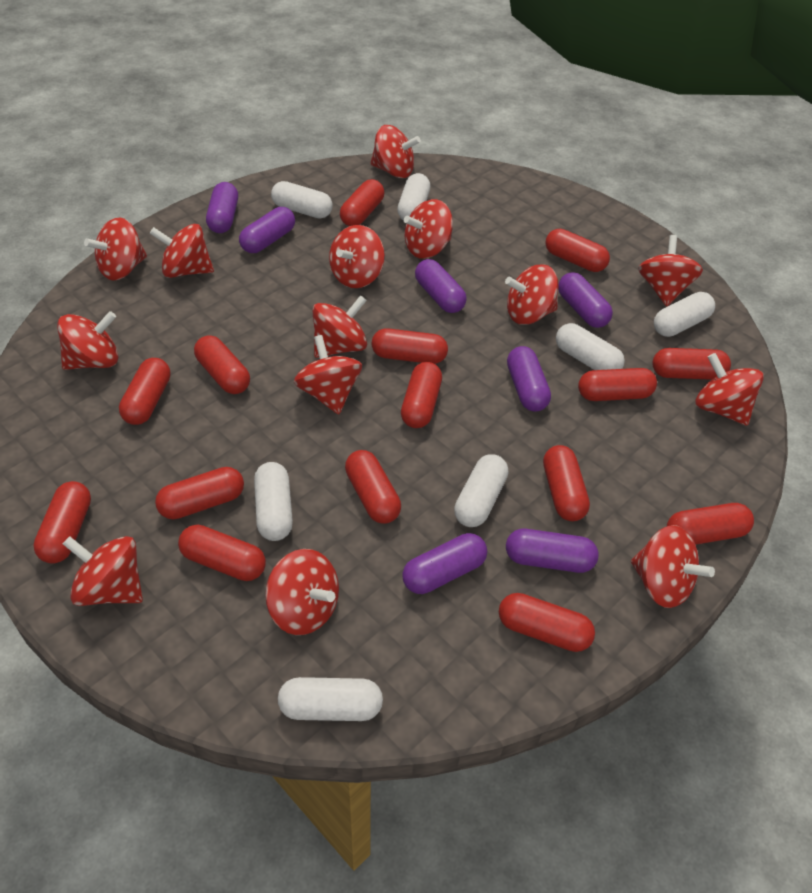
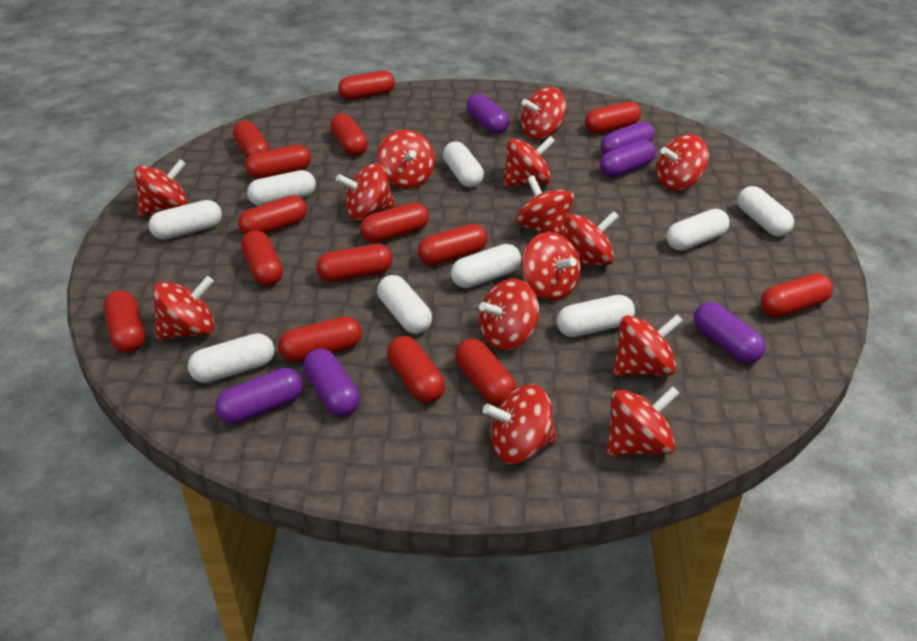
purple capsule: [206,182,238,233] [239,207,295,253] [402,533,487,594] [415,259,467,313] [506,529,599,573] [507,346,551,411] [558,272,613,328] = 7 -> [215,368,303,424] [303,348,360,416] [467,94,509,134] [600,139,656,177] [601,122,655,154] [694,302,765,363] = 6
white capsule: [254,462,293,541] [271,181,333,219] [278,677,383,721] [397,173,430,221] [454,454,508,527] [556,323,625,370] [654,292,715,337] = 7 -> [148,200,222,240] [188,333,275,383] [247,170,316,206] [377,275,432,334] [443,142,484,187] [451,244,521,288] [557,295,635,337] [666,209,730,251] [738,186,794,237] = 9

